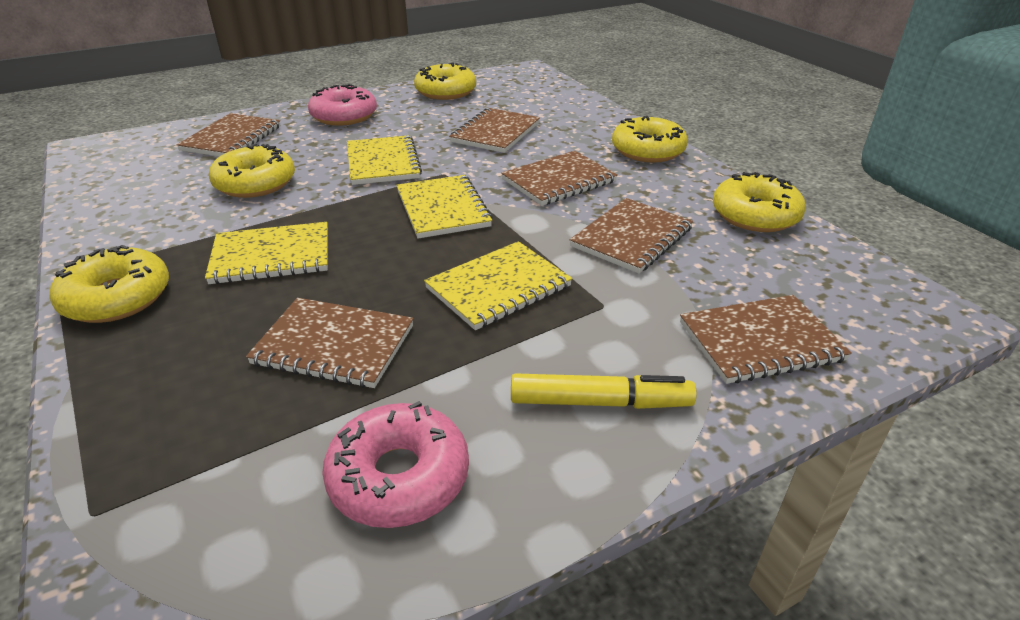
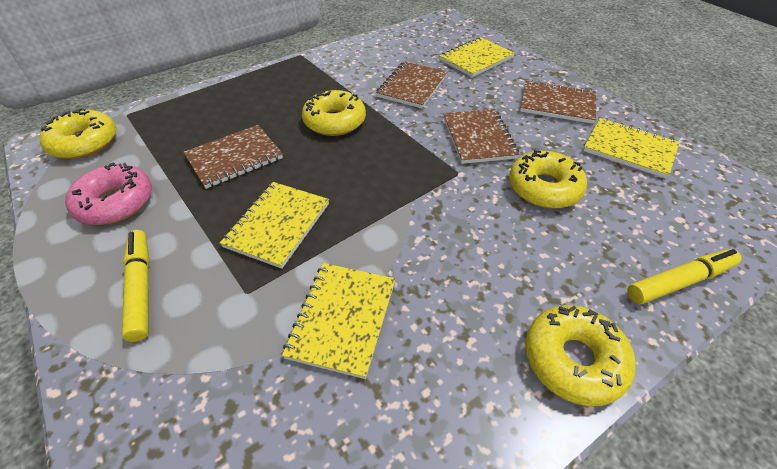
brown notebook: [176,113,281,157] [246,298,414,388] [449,108,540,153] [501,151,618,206] [570,198,693,273] [680,295,852,384] = 6 -> [184,125,283,189] [376,61,447,108] [443,109,519,164] [520,80,596,124] = 4
pink donut: [308,84,377,126] [322,401,469,528] = 2 -> [65,162,152,225] = 1
yellow donut: [50,245,169,323] [209,143,295,198] [414,62,476,100] [612,116,688,162] [713,172,806,232] = 5 -> [39,108,116,159] [302,90,366,136] [509,150,587,209] [525,305,636,406] = 4
yellow marker: [511,373,697,409] = 1 -> [122,230,150,342] [627,249,742,304] = 2

